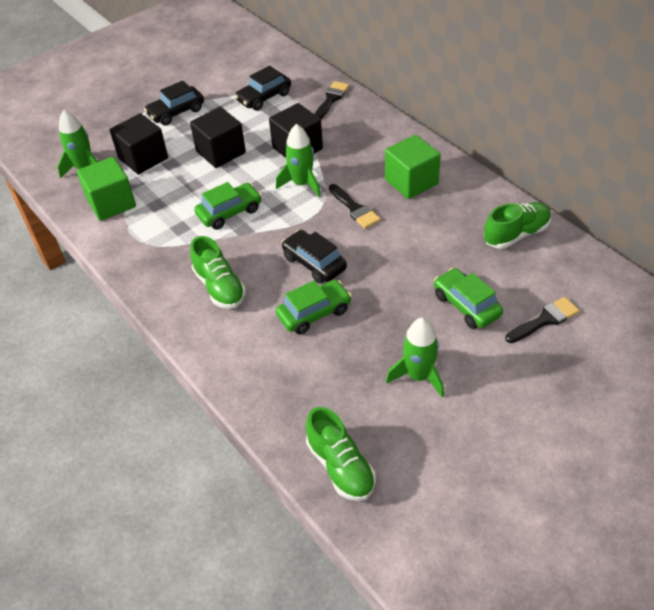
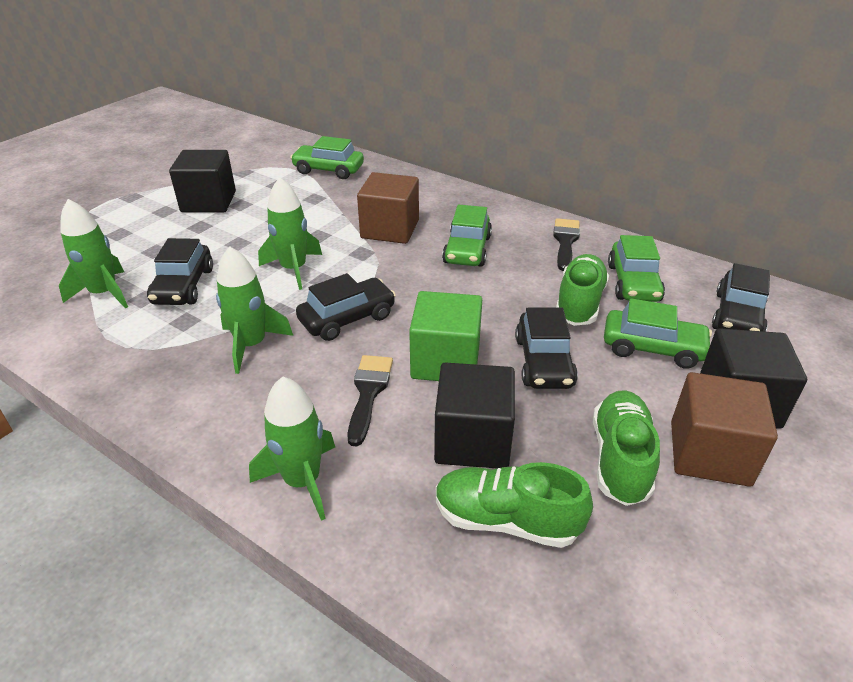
black brush: [315,81,349,119] [329,184,381,229] [506,297,580,343] = 3 -> [347,355,393,446] [553,218,580,271] = 2
black car: [144,81,204,126] [235,66,291,111] [281,230,347,284] = 3 -> [147,238,213,305] [296,273,396,341] [515,308,578,389] [712,263,770,332] = 4
brown cube: none = 0 -> [357,172,419,244] [671,372,778,487] = 2
green car: [194,182,262,230] [276,280,352,334] [434,268,503,329] = 3 -> [290,136,364,179] [442,205,492,267] [604,298,712,369] [608,235,665,302] = 4
green cube: [77,157,136,221] [385,135,441,199] = 2 -> [409,291,482,381] = 1
green rocket: [57,110,98,178] [276,124,321,197] [386,318,444,397] = 3 -> [59,199,128,309] [216,246,293,374] [249,377,335,521] [258,177,322,290] = 4

